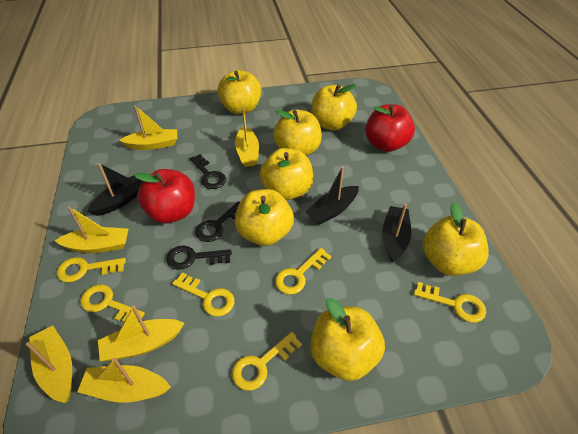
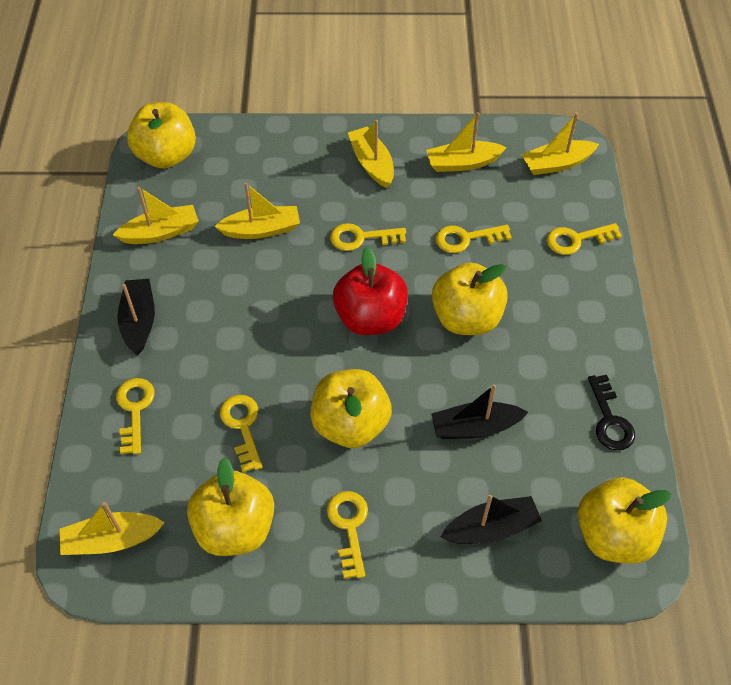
black key: [166,245,232,270] [189,154,226,189] [195,201,240,242] = 3 -> [588,375,635,450] = 1
red apple: [134,169,195,223] [365,104,415,152] = 2 -> [333,247,408,335] = 1
yellow apple: [217,70,261,114] [235,189,294,246] [260,148,313,200] [273,109,322,156] [311,298,385,381] [312,84,357,130] [423,202,489,276] = 7 -> [127,102,196,169] [187,458,274,556] [310,369,392,448] [432,262,508,335] [578,477,671,564] = 5

